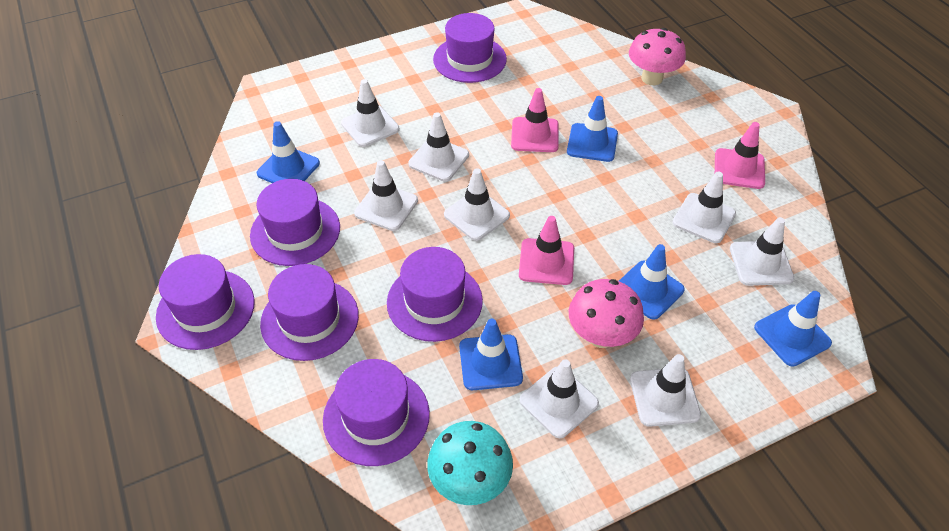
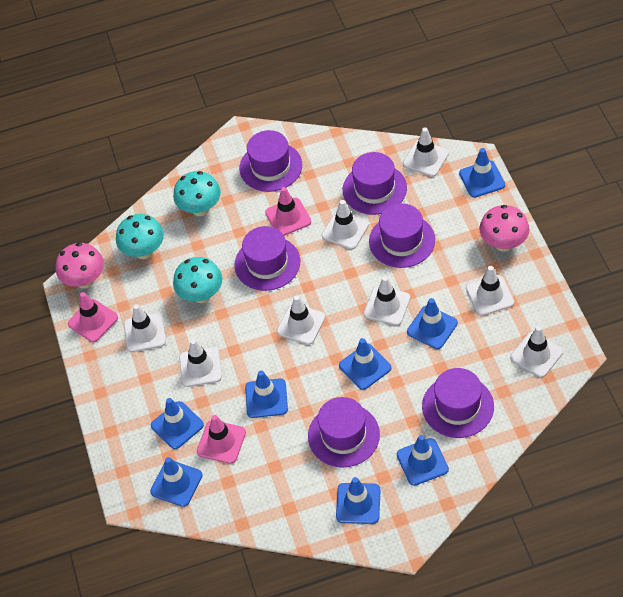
blue traffic cone: [257,121,320,183] [459,319,523,390] [567,96,618,162] [619,244,685,320] [754,291,832,367] = 5 -> [150,457,203,507] [151,398,204,449] [245,371,288,418] [336,477,381,524] [339,338,392,390] [397,435,449,486] [407,298,458,349] [459,148,505,198] = 8
turquoise mushroom: [427,421,513,505] = 1 -> [116,214,164,259] [173,171,221,216] [173,257,222,303] = 3

